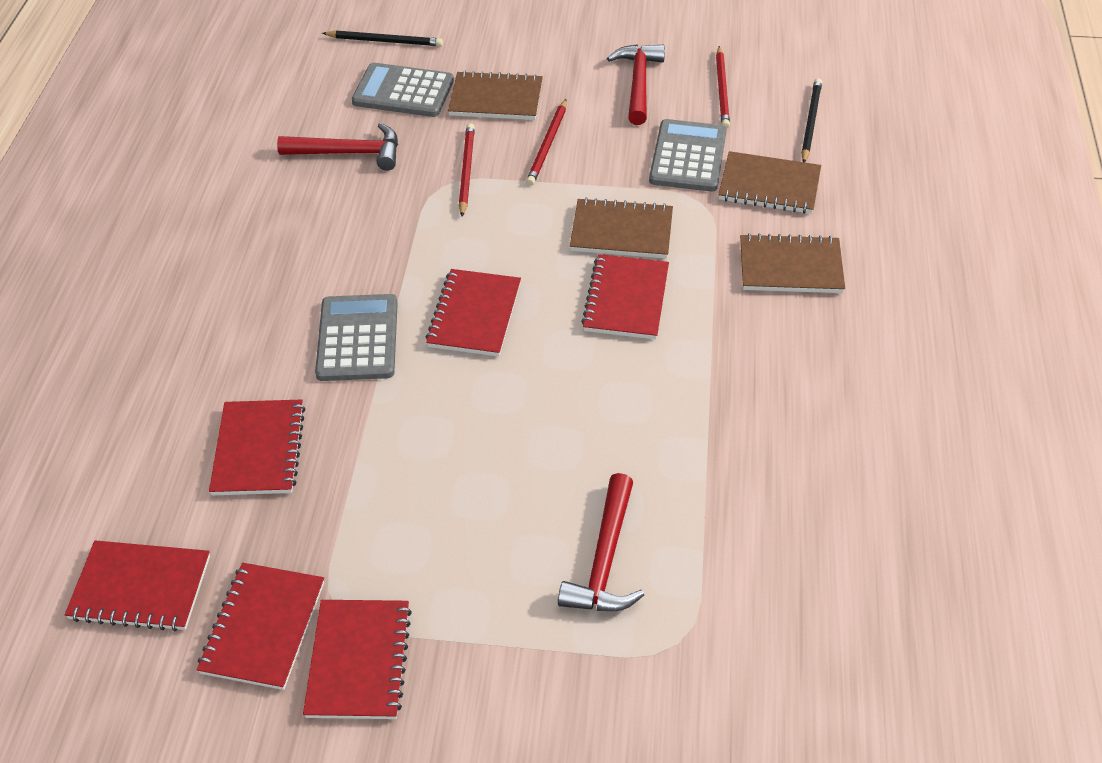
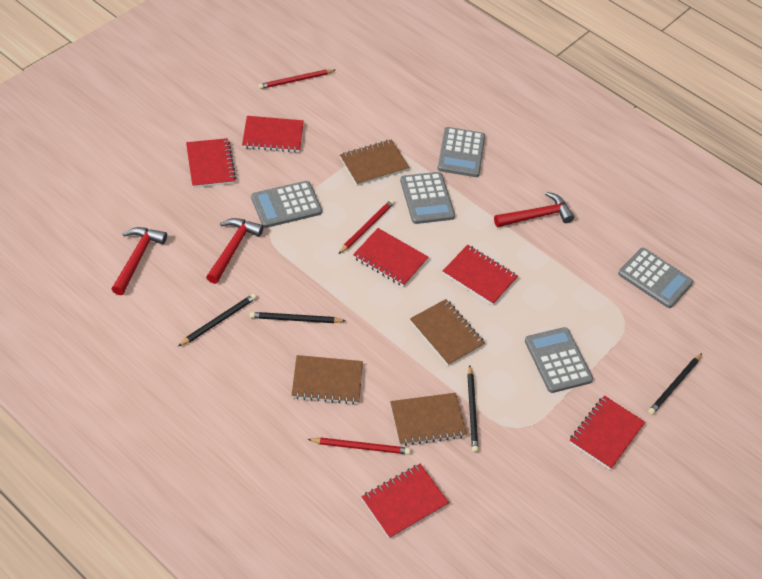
black pencil: [322,30,443,46] [801,78,822,162] = 2 -> [178,294,257,346] [250,312,346,323] [467,365,478,452] [648,353,702,415] = 4
grey calculator: [315,294,398,381] [352,63,454,117] [649,119,727,192] = 3 -> [251,181,322,228] [400,172,455,224] [438,127,485,177] [525,327,593,393] [618,248,693,308] = 5

